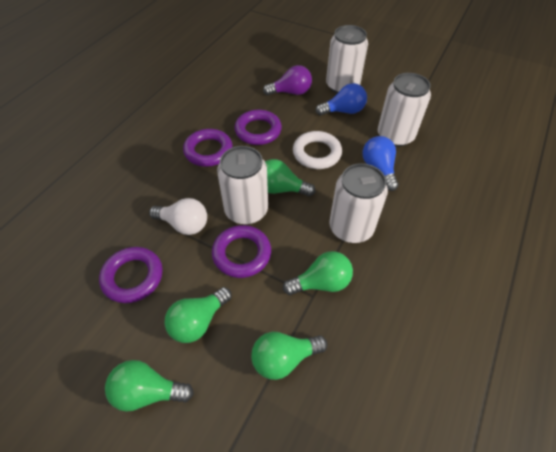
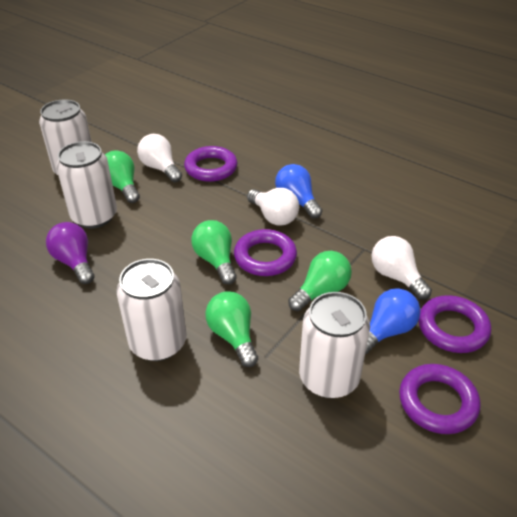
green light bulb: [105,360,194,412] [164,287,232,343] [251,332,327,380] [265,159,315,197] [283,251,353,295] = 5 -> [105,150,140,203] [191,220,237,284] [205,291,258,367] [288,251,352,311] = 4
white light bulb: [149,198,207,235] = 1 -> [137,134,182,182] [247,188,299,226] [371,236,432,300] = 3
white ring: [293,131,342,169] = 1 -> none = 0

